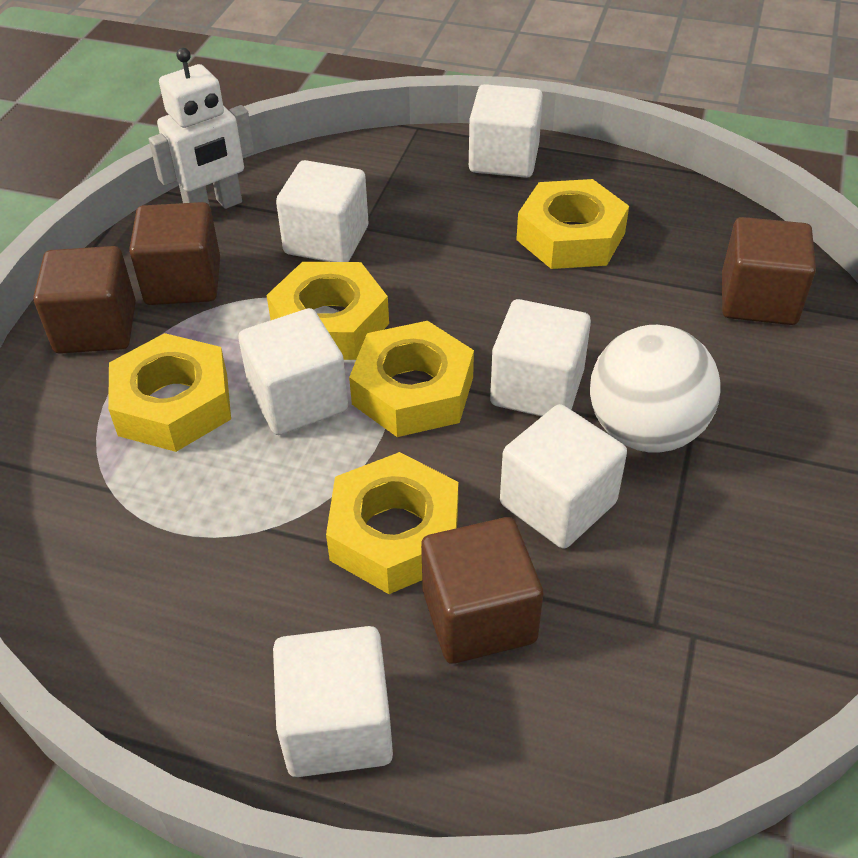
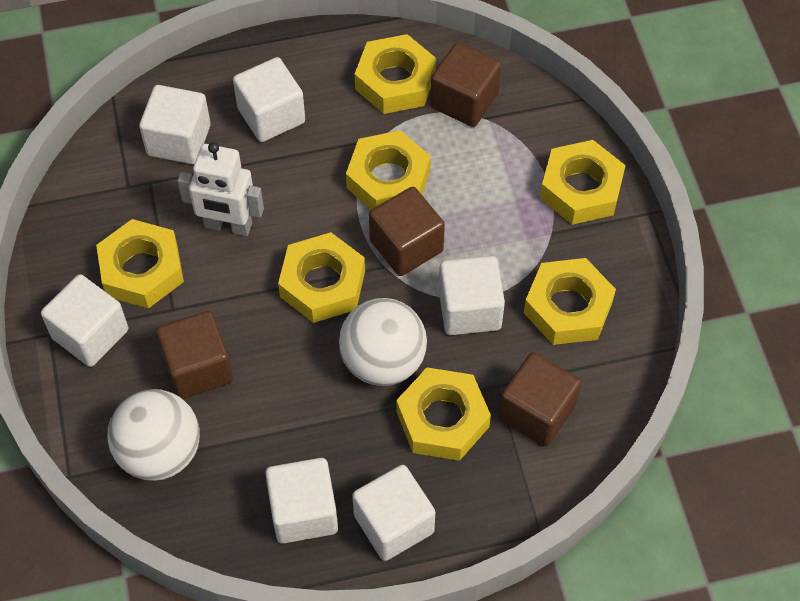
white ball: [590,325,720,452] = 1 -> [108,389,199,481] [339,298,427,386] = 2
yellow nut: [108,333,231,452] [266,262,389,360] [326,452,458,594] [349,321,474,437] [516,179,629,269] = 5 -> [96,219,184,309] [278,232,365,323] [346,130,431,210] [355,34,436,114] [396,367,491,461] [524,258,616,345] [540,140,626,225] = 7

